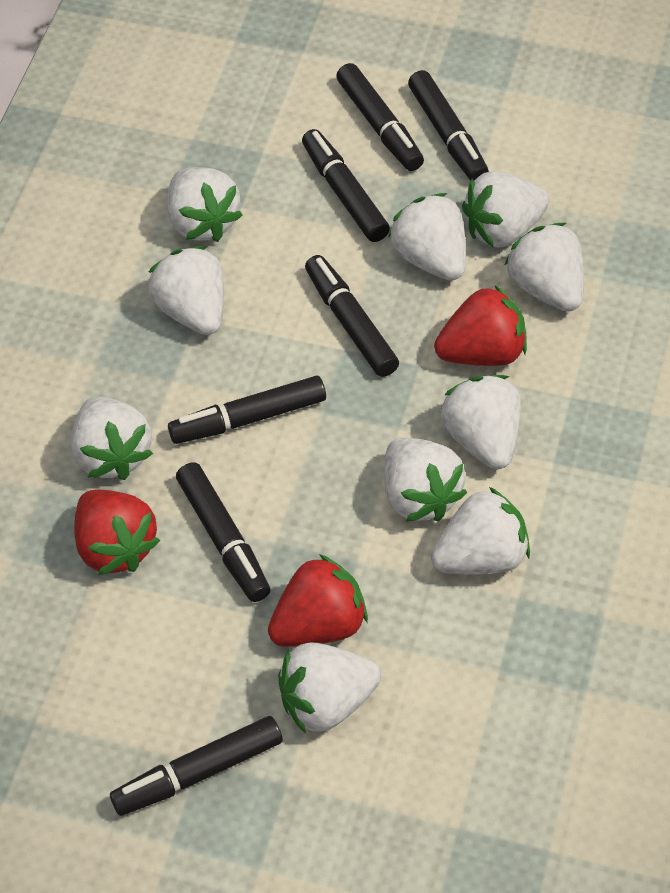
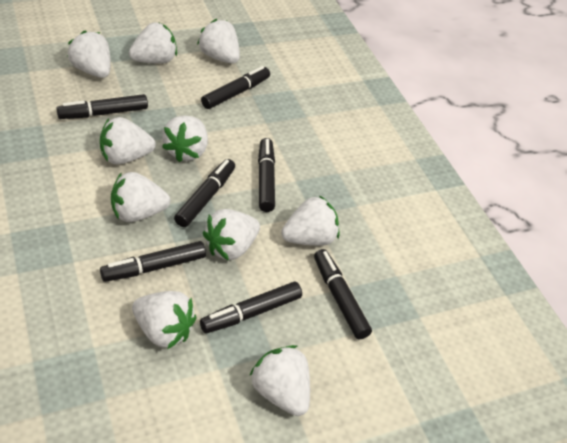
red strawberry: [74,490,160,575] [268,554,368,647] [434,285,527,366] = 3 -> none = 0

